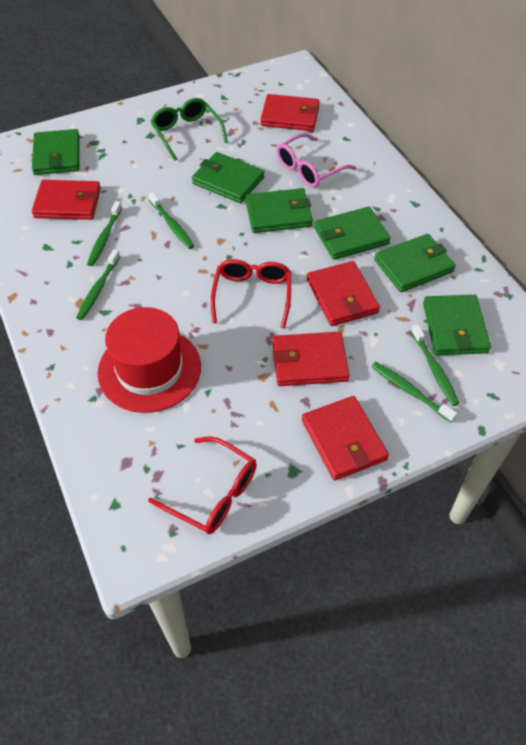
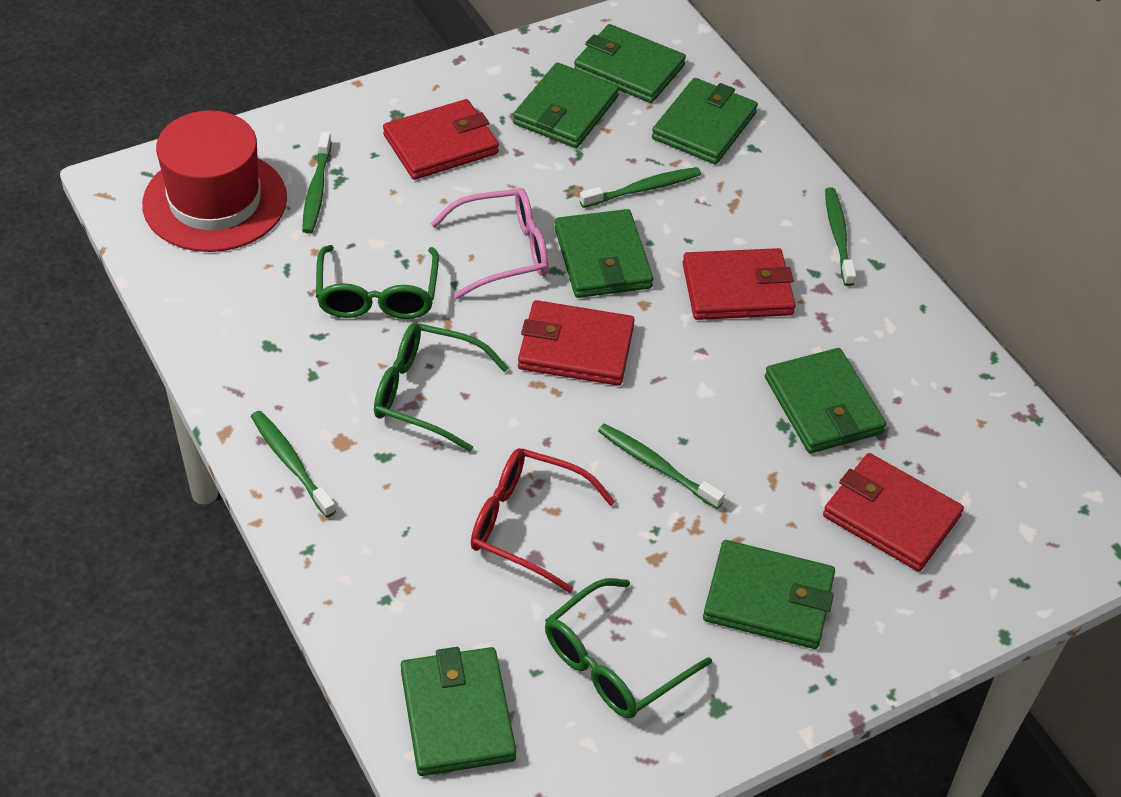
green glasses: [151,98,228,161] = 1 -> [316,245,439,319] [374,323,509,452] [545,578,712,719] = 3
green wallet: [32,129,79,175] [192,152,264,203] [245,188,313,233] [314,207,391,260] [374,234,456,292] [423,295,491,355] = 6 -> [401,647,516,776] [513,62,619,148] [555,209,653,298] [574,24,686,103] [652,78,758,164] [703,540,835,649] [765,348,886,453] = 7
red glasses: [148,437,257,534] [211,259,291,329] = 2 -> [471,448,615,593] = 1
red wallet: [32,180,101,220] [260,94,319,131] [273,332,349,386] [302,396,389,481] [307,261,380,326] = 5 -> [383,99,499,180] [518,300,635,386] [683,248,796,320] [823,453,964,572] = 4

